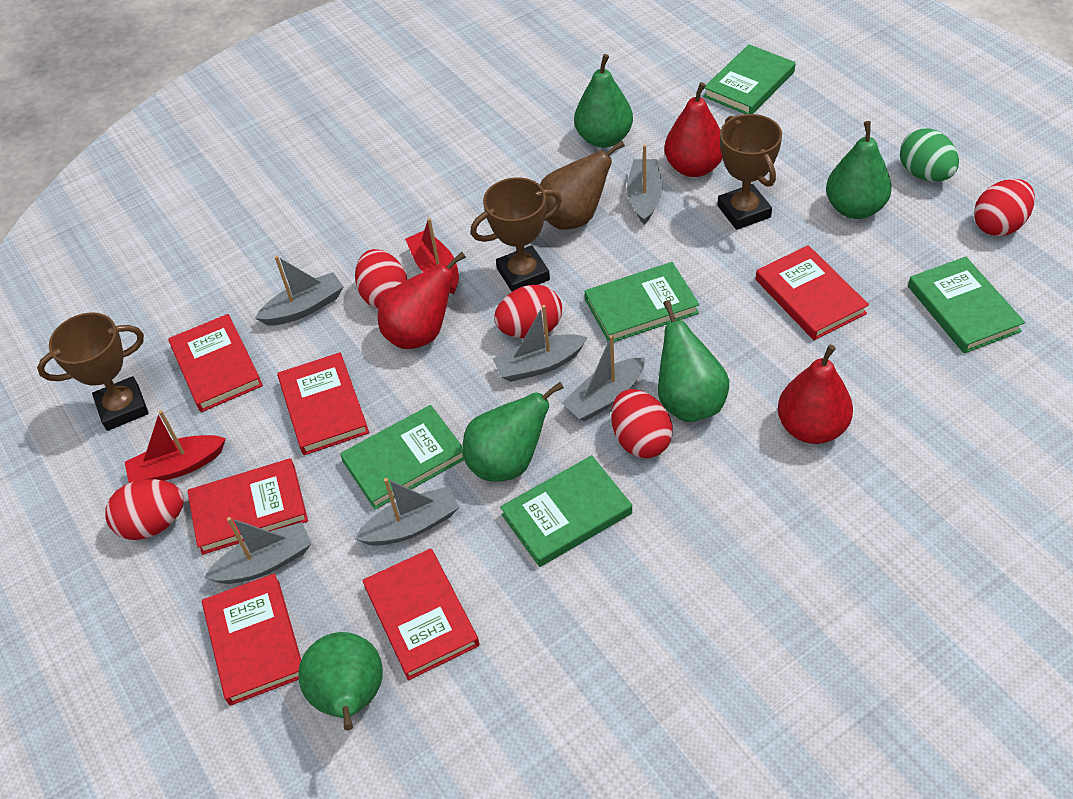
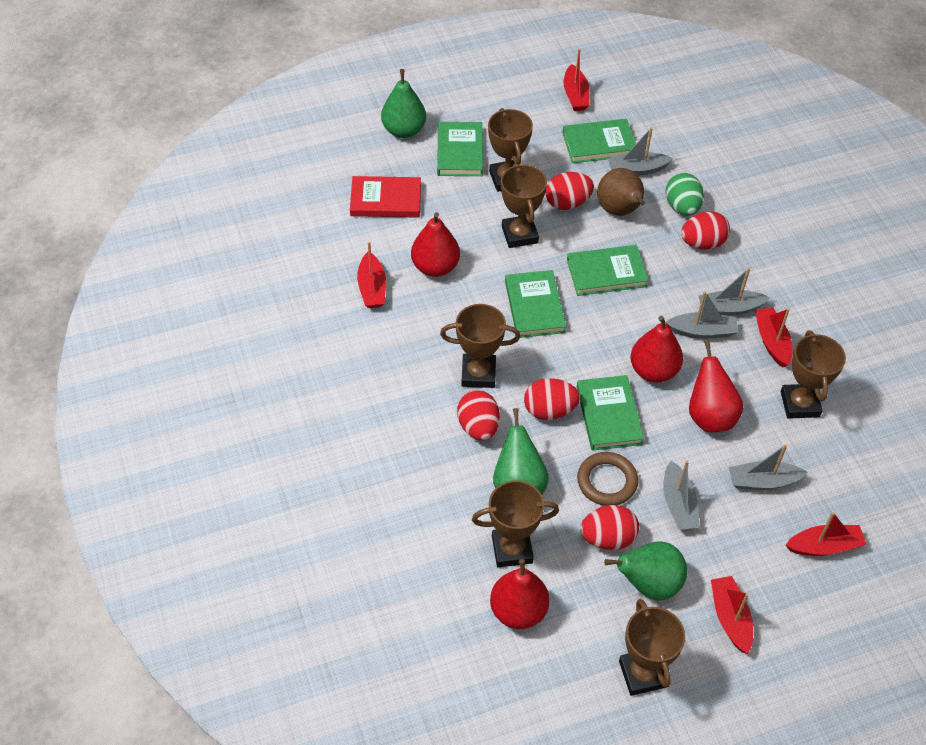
brown ring: none = 0 -> [577,452,638,506] = 1
brown trophy: [37,313,149,431] [470,177,562,292] [717,114,782,230] = 3 -> [440,304,520,388] [472,480,559,567] [488,108,533,192] [501,163,547,248] [619,599,685,696] [781,330,846,419] = 6
green pear: [298,632,383,731] [463,382,564,482] [574,54,633,148] [658,300,729,422] [826,121,892,219] = 5 -> [381,69,426,138] [493,408,549,495] [604,541,687,601] = 3
grey boat: [204,517,311,584] [255,256,343,326] [355,478,459,546] [493,305,588,382] [562,335,645,422] [627,145,662,225] = 6 -> [608,127,673,176] [663,460,700,530] [665,291,738,339] [698,268,769,316] [729,444,808,490] = 5
red boat: [125,410,226,483] [405,218,459,294] = 2 -> [357,241,386,308] [564,48,590,111] [711,576,753,654] [755,307,793,367] [786,512,866,556] = 5
red book: [168,314,263,412] [187,458,308,555] [202,573,301,706] [277,352,369,455] [362,549,480,680] [756,245,869,340] = 6 -> [350,176,421,218] = 1
red pear: [378,252,466,349] [664,82,723,177] [778,344,853,444] = 3 -> [411,212,460,277] [490,559,549,629] [630,316,683,383] [689,340,743,432] = 4

